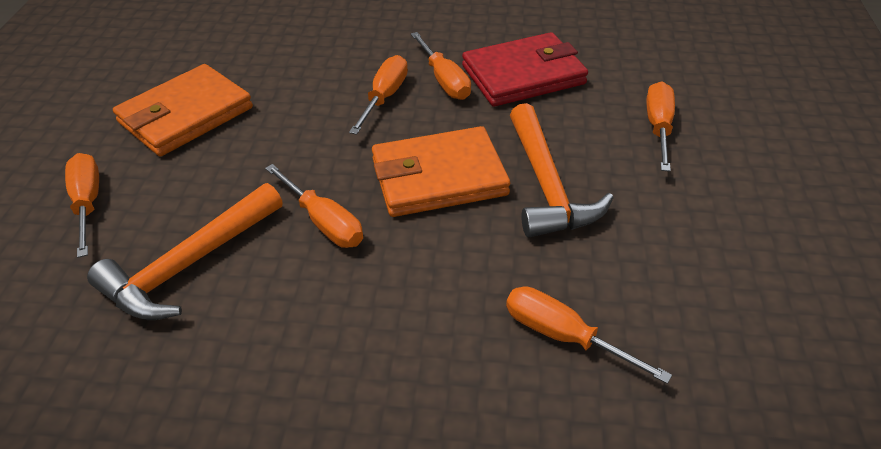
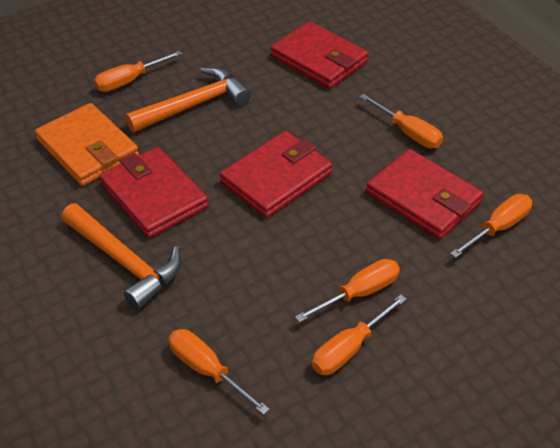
orange wallet: [113,64,253,157] [372,126,510,217] = 2 -> [35,103,139,186] = 1
red wallet: [462,32,588,107] = 1 -> [100,147,209,238] [220,131,332,218] [270,21,369,89] [366,149,483,239] = 4

